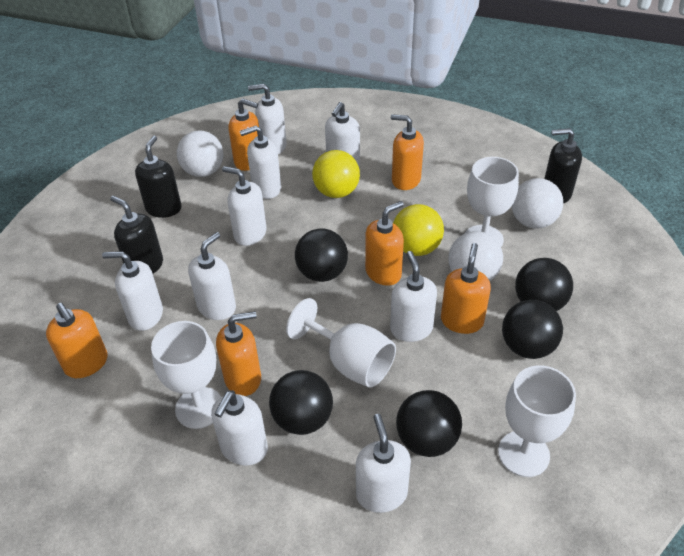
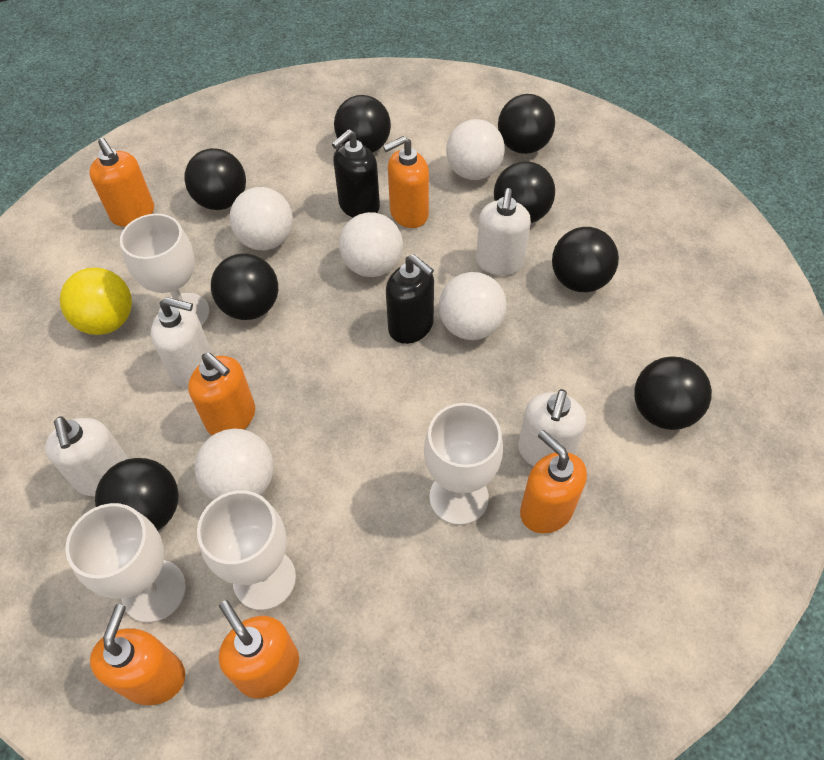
black ball: [269,370,333,435] [295,229,348,282] [396,390,462,457] [502,300,563,359] [515,258,573,311] = 5 -> [95,458,179,531] [184,148,246,210] [211,253,278,320] [334,95,391,153] [494,161,555,223] [498,94,555,154] [552,227,619,292] [634,356,712,430] = 8
black soap dispenser: [110,196,163,274] [135,136,182,218] [544,128,582,203] = 3 -> [332,129,380,218] [386,254,434,344] = 2
white ball: [177,130,223,177] [448,231,503,281] [512,178,563,228] = 3 -> [195,428,274,500] [230,187,293,250] [339,212,403,277] [439,272,507,340] [446,119,505,180] = 5
white soap dispenser: [102,251,163,331] [188,232,236,320] [211,390,268,466] [222,166,267,246] [240,126,281,199] [248,84,286,154] [325,102,360,166] [356,414,411,513] [390,251,437,342] = 9 -> [45,416,129,496] [151,297,213,388] [476,188,531,275] [518,389,586,466] = 4
yellow ball: [312,150,360,198] [393,204,444,256] = 2 -> [60,268,132,335] = 1

